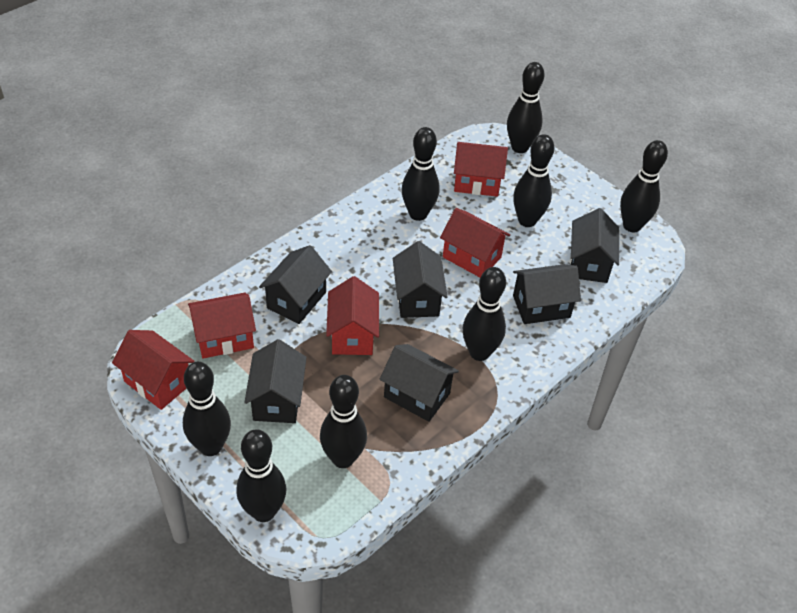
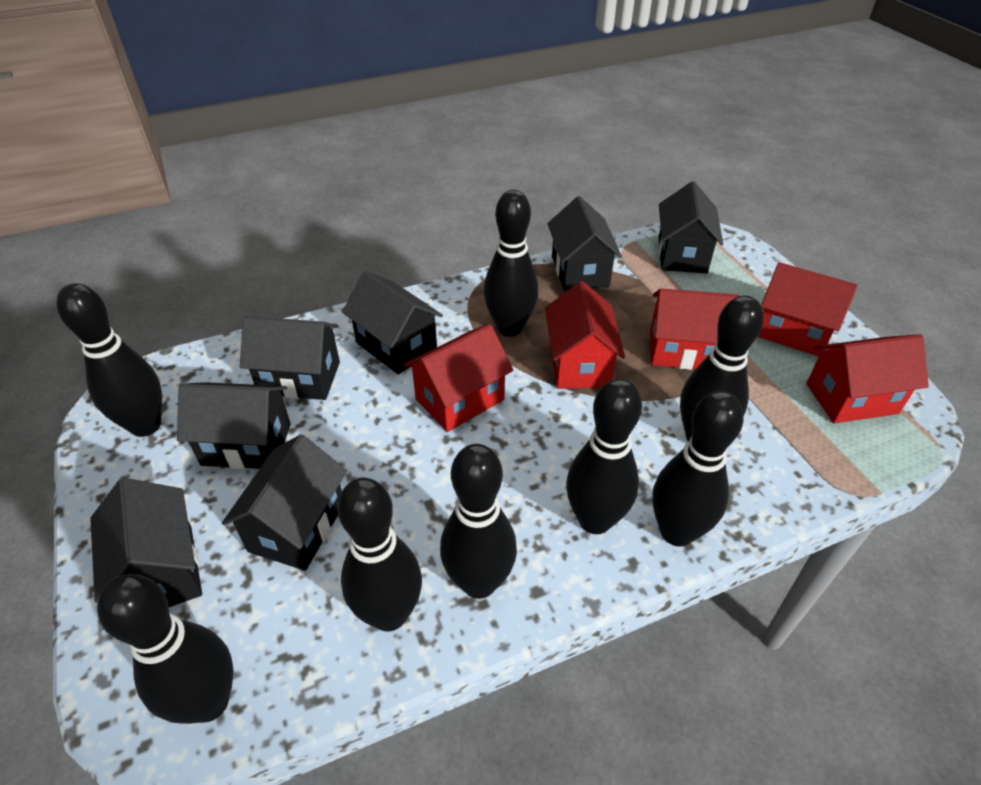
black house: [244,339,307,423] [259,245,332,324] [379,344,459,422] [393,241,448,318] [513,264,581,324] [570,208,619,283] = 6 -> [90,478,202,607] [177,382,291,469] [222,434,347,571] [240,316,340,400] [342,271,443,375] [547,196,622,291] [659,181,723,273] = 7

